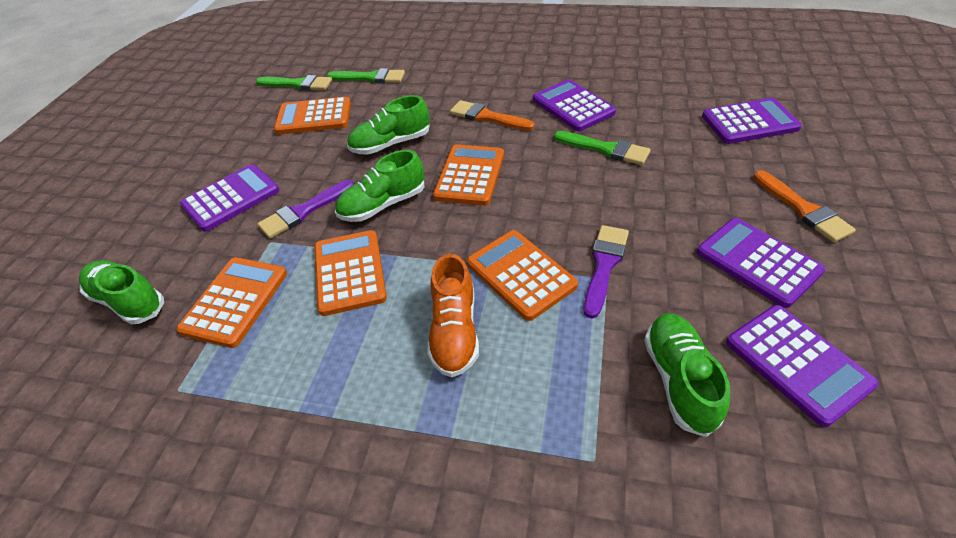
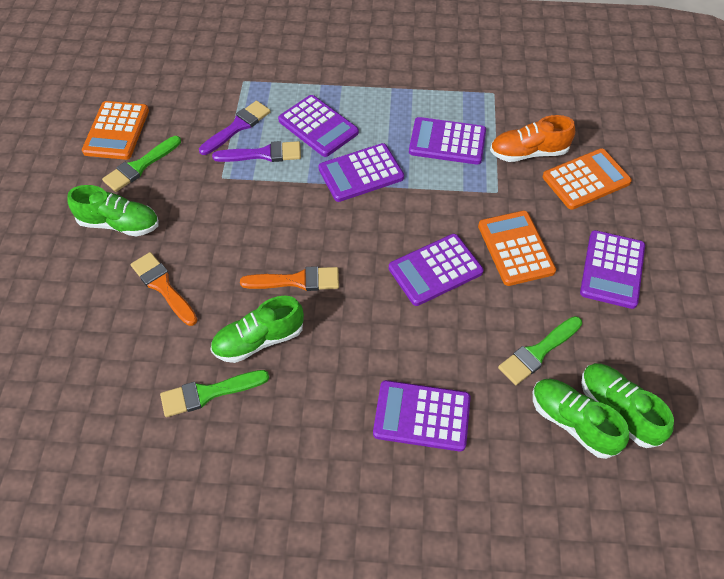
orange calculator: [177,257,287,348] [274,97,351,134] [314,230,387,316] [433,145,504,206] [467,230,578,321] = 5 -> [82,101,149,160] [478,211,556,286] [543,149,632,210] = 3
purple calculator: [180,164,279,232] [533,79,616,131] [697,218,825,308] [702,98,802,144] [726,305,879,427] = 5 -> [278,95,359,157] [318,143,404,202] [373,380,471,452] [389,234,483,306] [409,117,486,165] [580,230,645,309] = 6

